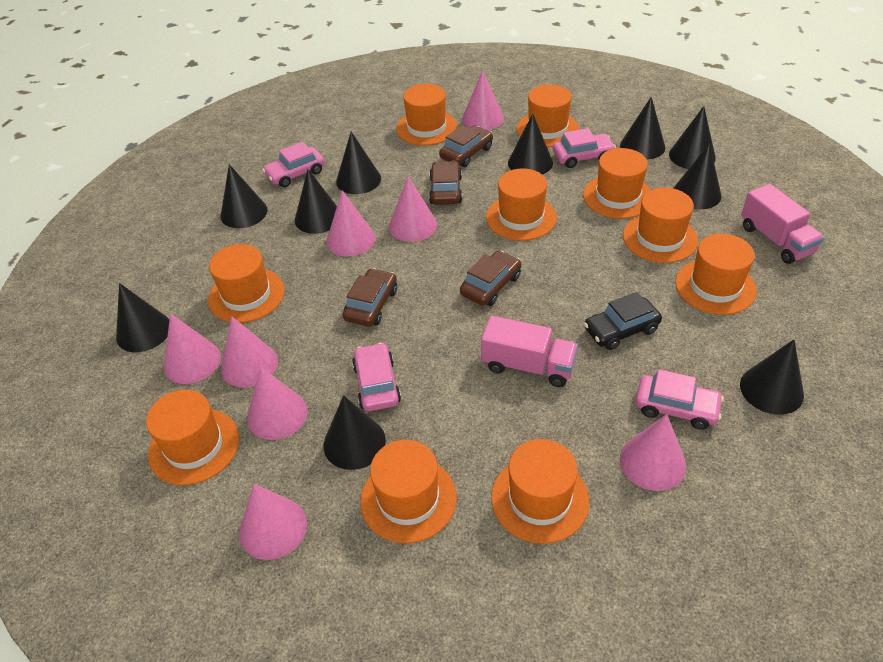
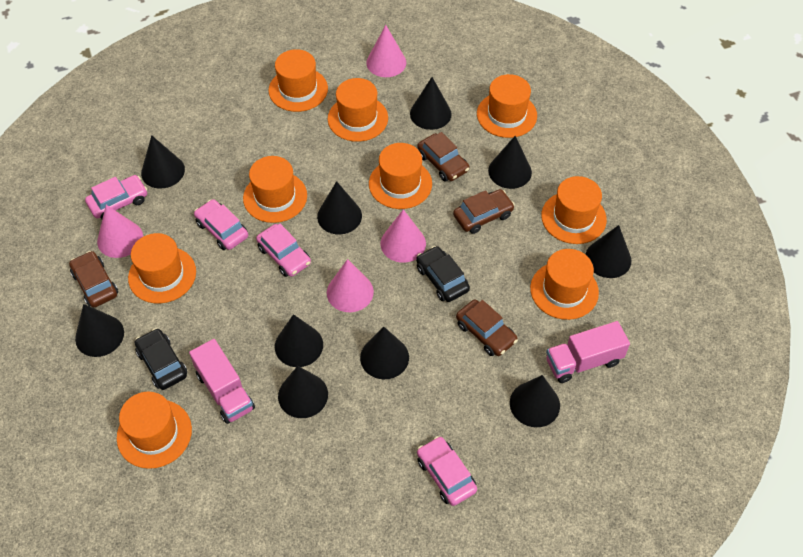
black car: [584,292,662,350] = 1 -> [135,328,187,390] [416,246,470,302] = 2
orange hat: [146,390,239,485] [208,244,285,323] [360,440,457,543] [396,84,457,146] [486,168,557,241] [491,439,589,544] [517,85,579,147] [583,148,651,219] [623,188,698,263] [675,234,757,315] = 10 -> [117,392,192,469] [128,233,196,303] [243,156,307,223] [269,49,328,112] [328,78,388,142] [369,143,432,209] [477,74,537,138] [530,249,599,320] [541,176,607,244] = 9
pink cone: [164,313,221,384] [221,316,278,388] [239,484,307,560] [247,367,307,440] [326,190,376,256] [389,176,437,242] [462,70,504,130] [620,414,686,491] = 8 -> [97,205,143,258] [327,259,374,312] [366,25,406,77] [381,209,426,263] = 4

